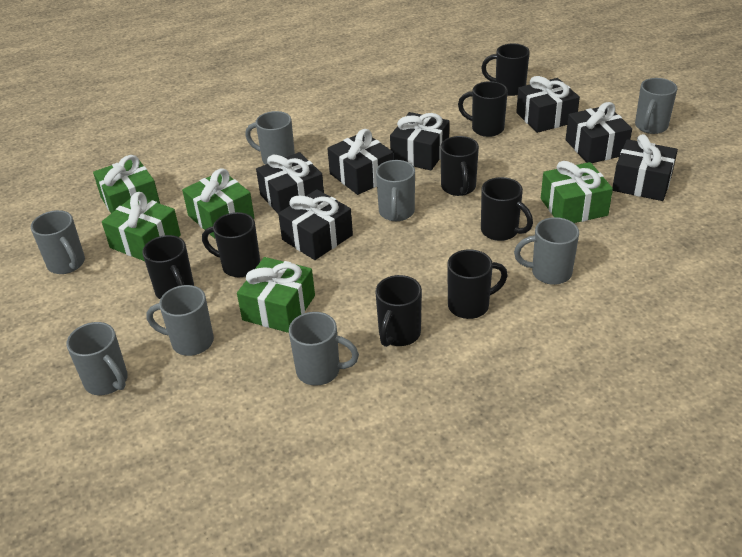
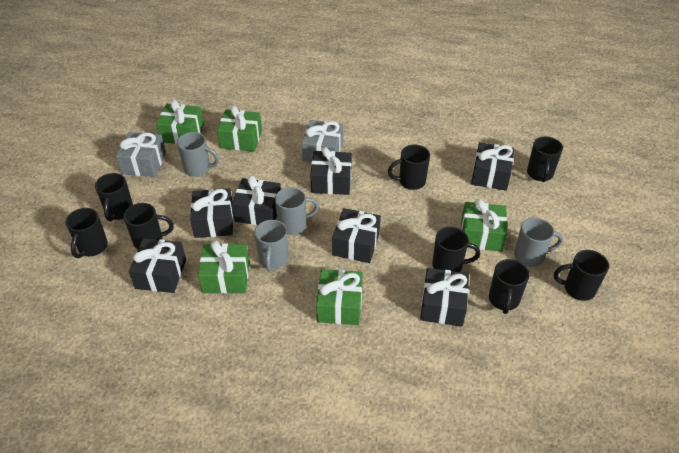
grey gift: none = 0 -> [116,132,166,177] [302,120,343,162] = 2
grey mug: [31,210,85,274] [66,322,128,395] [146,285,214,356] [245,111,295,165] [289,312,359,386] [376,160,415,221] [514,217,579,285] [635,78,677,134] = 8 -> [177,132,219,177] [254,220,288,272] [275,187,319,235] [514,218,563,267] = 4

